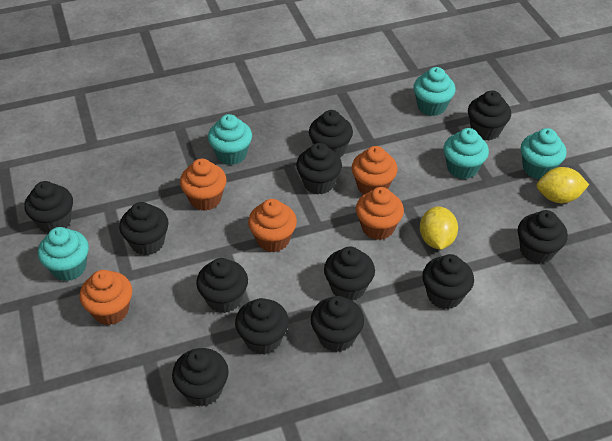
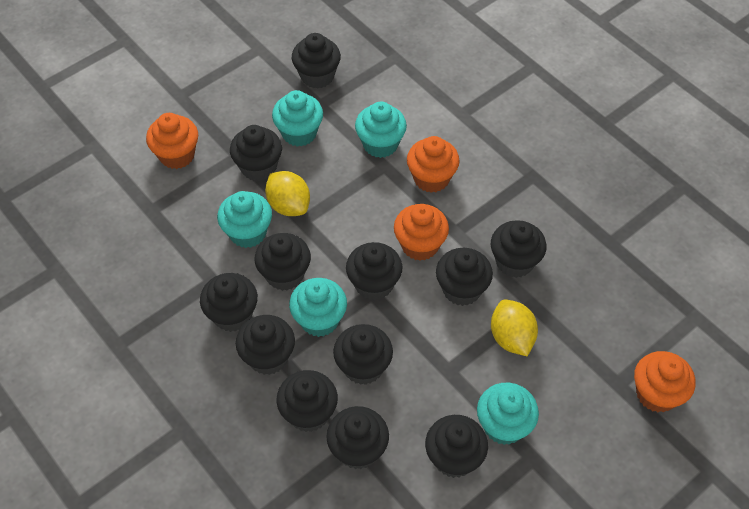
orange cupcake: [79,270,132,325] [180,159,227,211] [248,199,297,252] [352,146,398,195] [356,187,404,240] = 5 -> [146,113,198,169] [394,204,449,261] [407,136,460,193] [634,351,696,412] = 4

